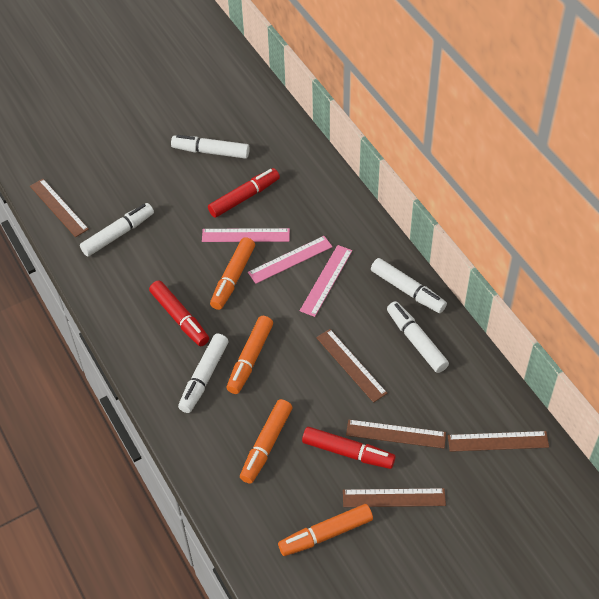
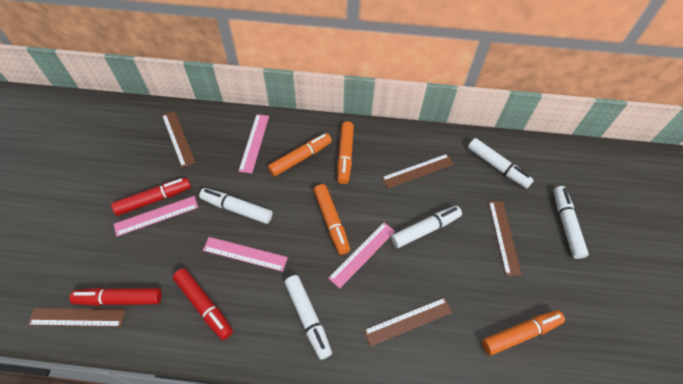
pink ruler: [202,228,290,242] [248,236,333,284] [300,245,352,317] = 3 -> [114,196,198,236] [203,237,288,272] [238,114,269,173] [328,222,395,289] = 4

